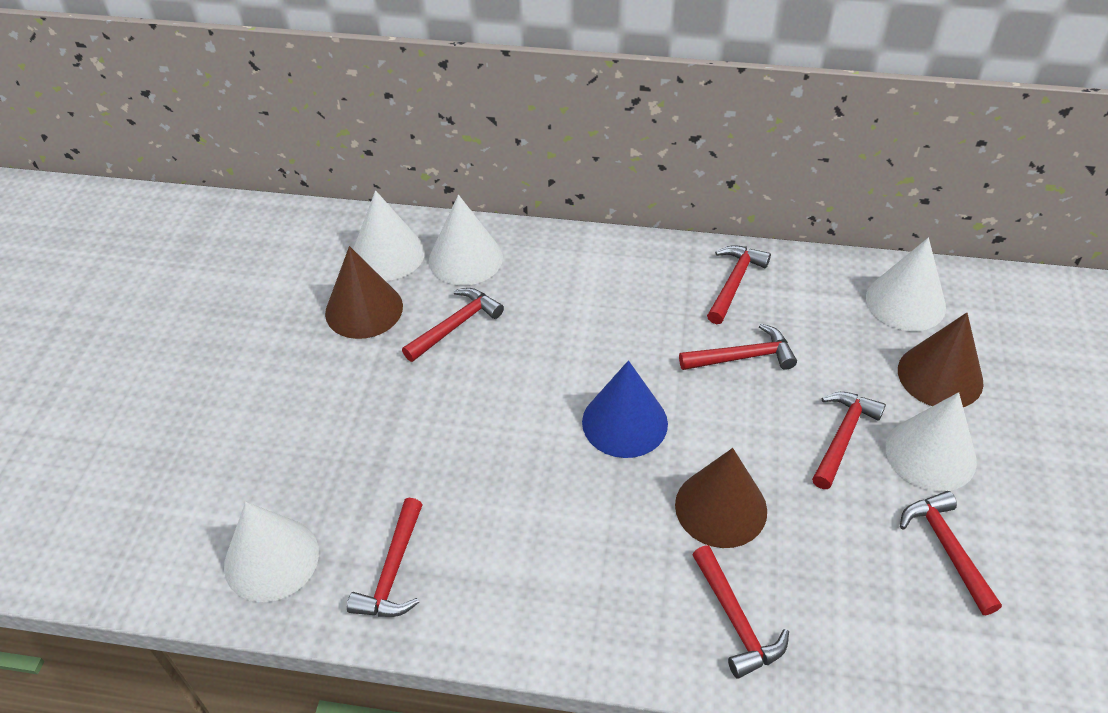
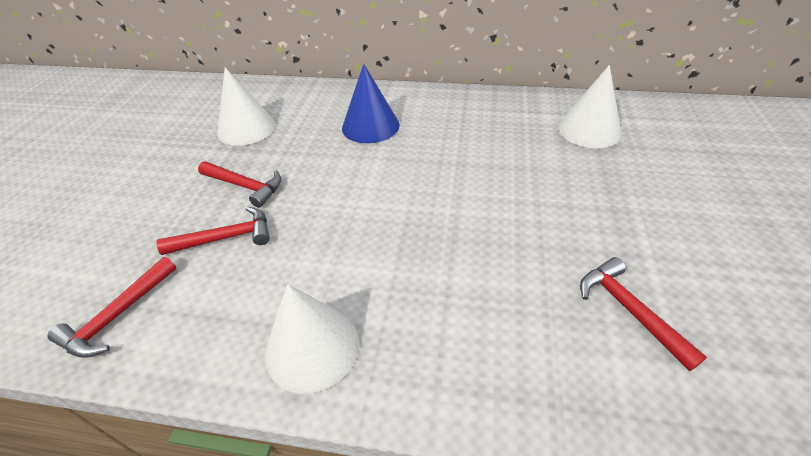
brown cone: [325,246,403,339] [675,448,767,548] [898,313,984,407] = 3 -> none = 0
red hammer: [347,498,423,617] [402,288,504,362] [679,324,797,370] [692,545,789,679] [707,245,771,324] [812,392,886,489] [900,491,1002,615] = 7 -> [48,257,177,358] [156,206,270,255] [198,161,281,208] [580,257,707,371] = 4
white cone: [224,502,319,602] [353,190,425,281] [429,195,503,285] [866,238,946,331] [886,392,977,491] = 5 -> [217,68,275,146] [265,284,359,394] [558,65,621,148] = 3

